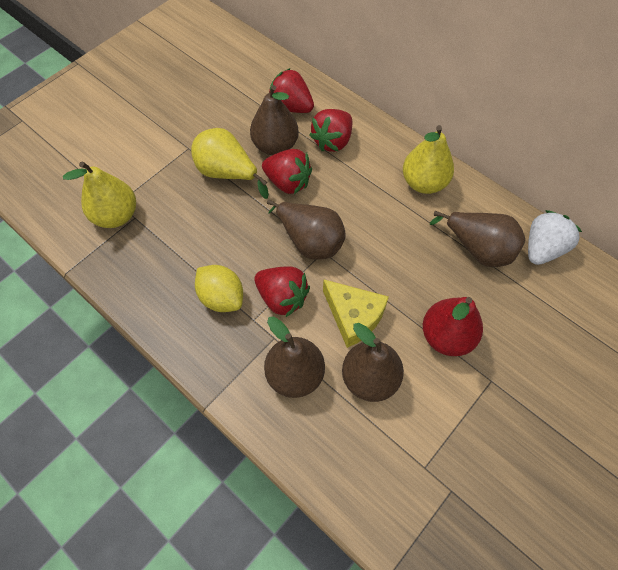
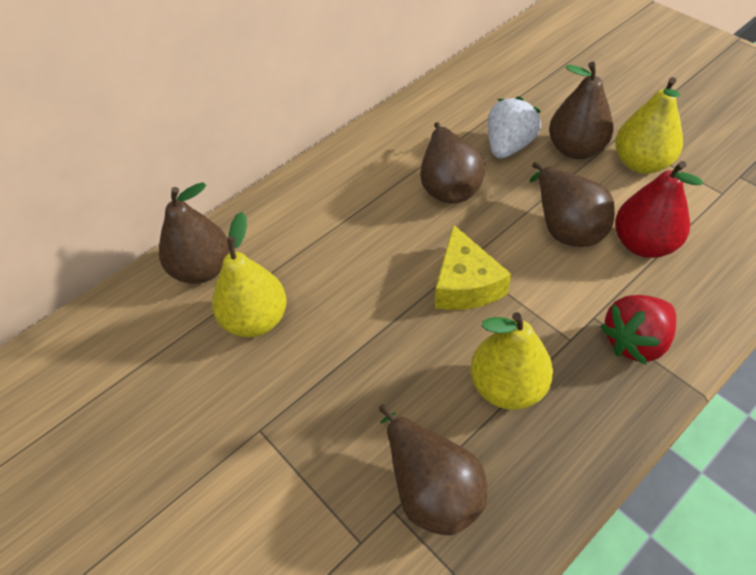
red strawberry: [254,266,310,317] [262,149,312,194] [269,68,314,113] [309,109,352,152] = 4 -> [600,295,676,365] = 1
yellow lemon: [195,265,243,312] = 1 -> none = 0

